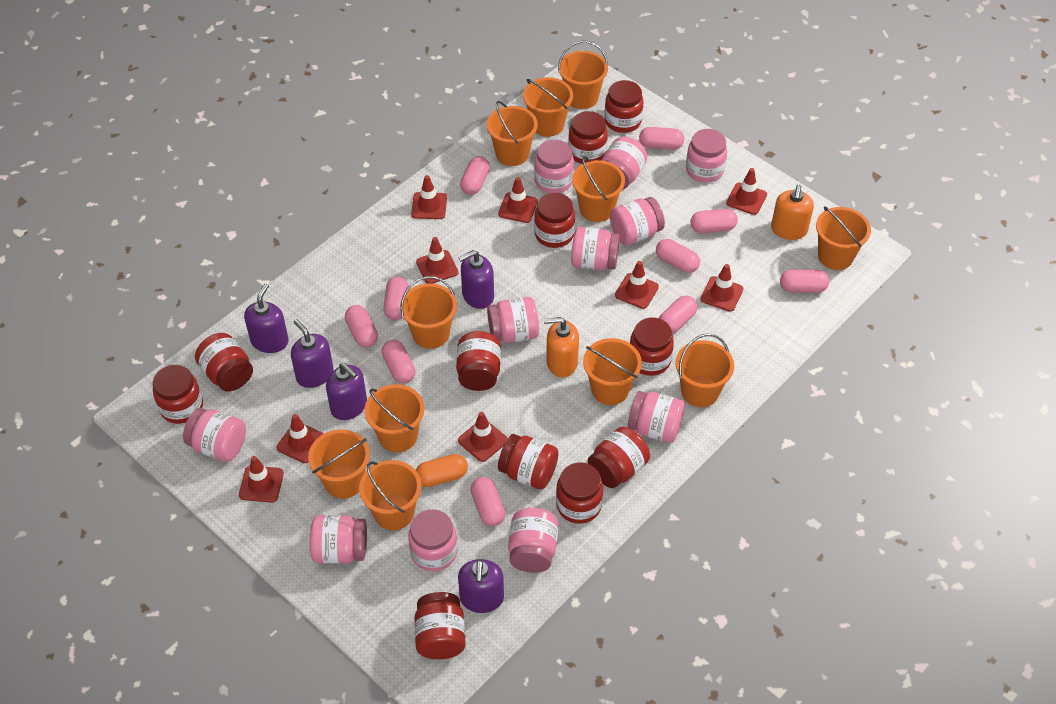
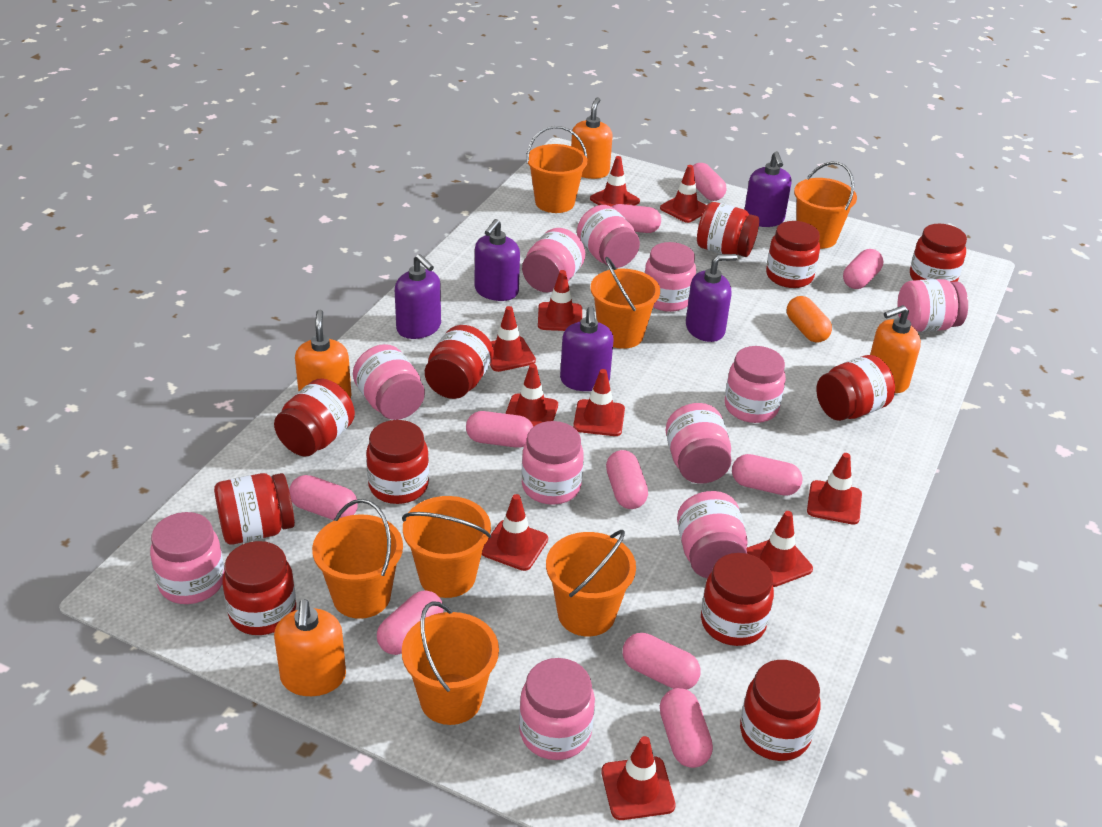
orange bucket: [308,429,370,499] [359,460,422,530] [364,384,424,452] [400,276,457,349] [486,101,538,166] [523,77,573,137] [558,41,608,109] [572,156,625,222] [583,338,642,405] [676,334,734,407] [816,206,871,270] = 11 -> [312,499,403,619] [402,496,491,598] [402,601,499,725] [526,126,588,213] [546,530,636,637] [590,257,660,349] [794,162,857,249] = 7
orange soap dispenser: [544,317,579,377] [771,185,814,240] = 2 -> [274,599,346,696] [295,310,352,398] [571,97,613,179] [870,305,921,393] = 4
red traffic cone: [239,456,284,503] [276,414,324,463] [411,175,447,219] [416,237,459,284] [458,412,507,462] [498,177,538,223] [615,261,659,309] [701,264,743,312] [726,168,767,215] = 9 -> [482,494,548,571] [490,306,536,372] [505,364,558,427] [538,270,582,331] [573,369,625,436] [590,156,640,207] [601,736,676,820] [660,165,707,223] [746,511,813,587] [807,453,862,525] = 10

